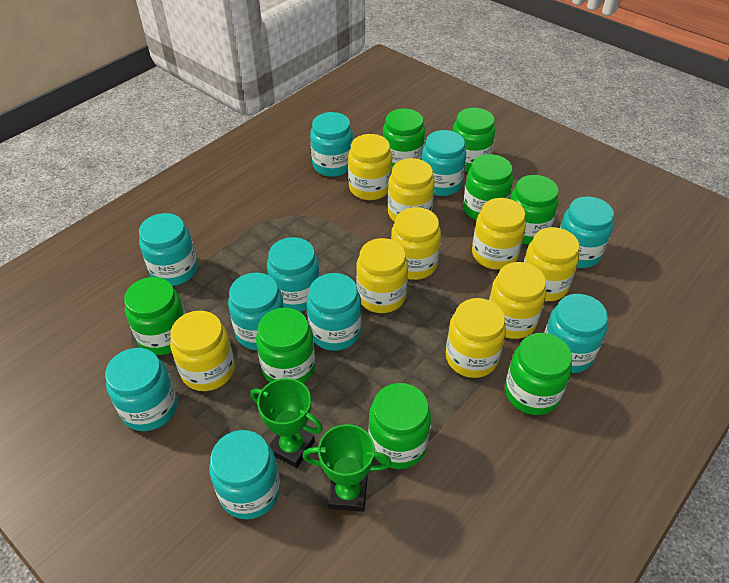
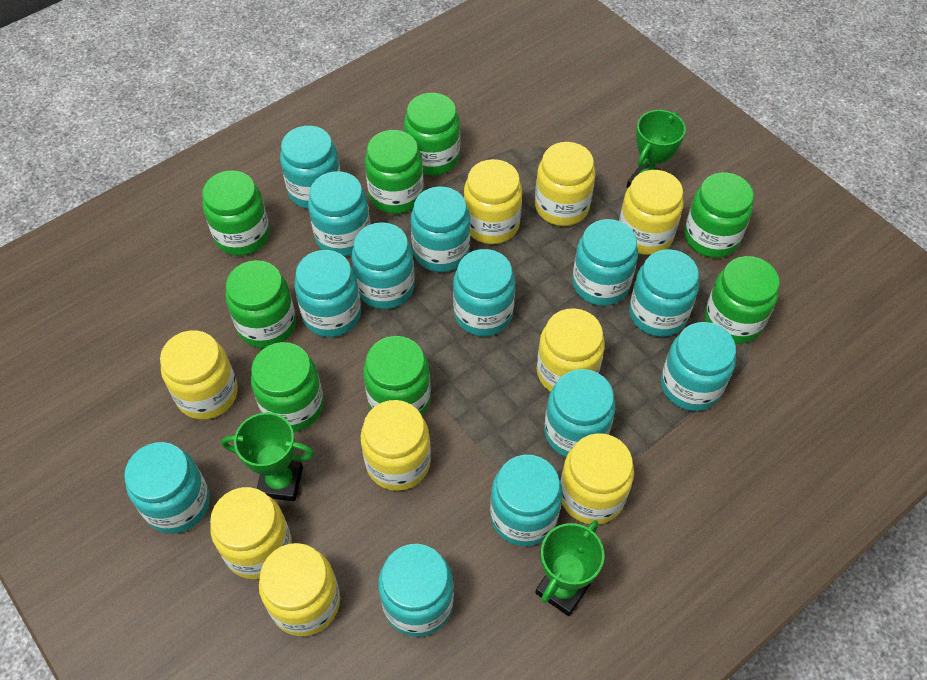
green trophy: [251,378,323,468] [302,424,392,512] = 2 -> [221,413,314,501] [535,520,604,616] [627,110,686,188] = 3
turquoise jar: [105,348,177,431] [139,213,198,286] [209,430,281,519] [228,273,284,350] [267,237,320,312] [307,273,361,351] [310,112,353,177] [421,130,466,196] [544,294,608,373] [560,196,614,268] = 10 -> [124,442,210,534] [280,126,340,209] [294,250,361,337] [308,171,371,256] [351,222,415,309] [378,544,454,637] [411,186,470,272] [453,249,515,336] [490,455,563,546] [544,369,615,457] [572,219,638,306] [629,249,699,337] [661,322,736,411] = 13

